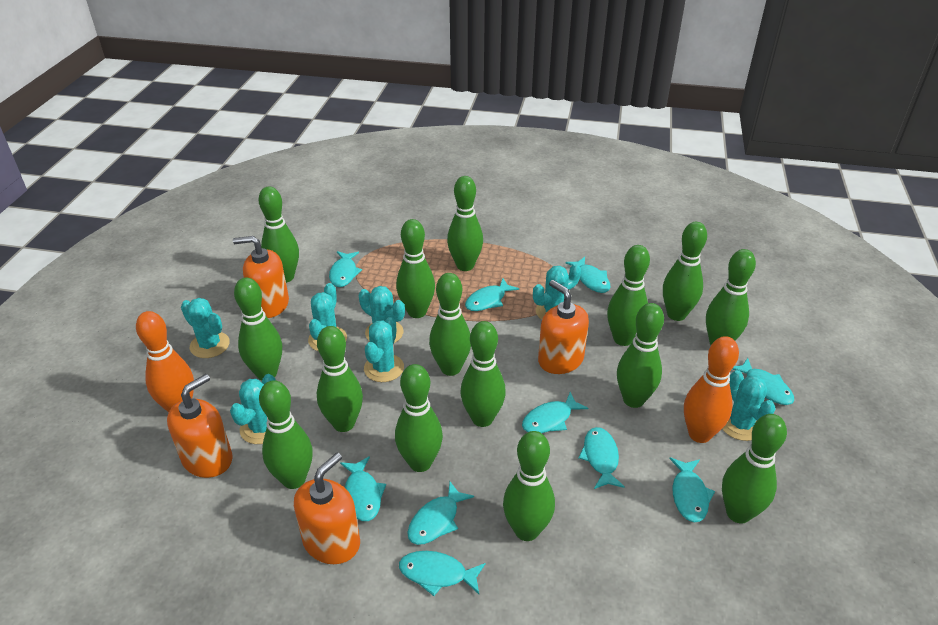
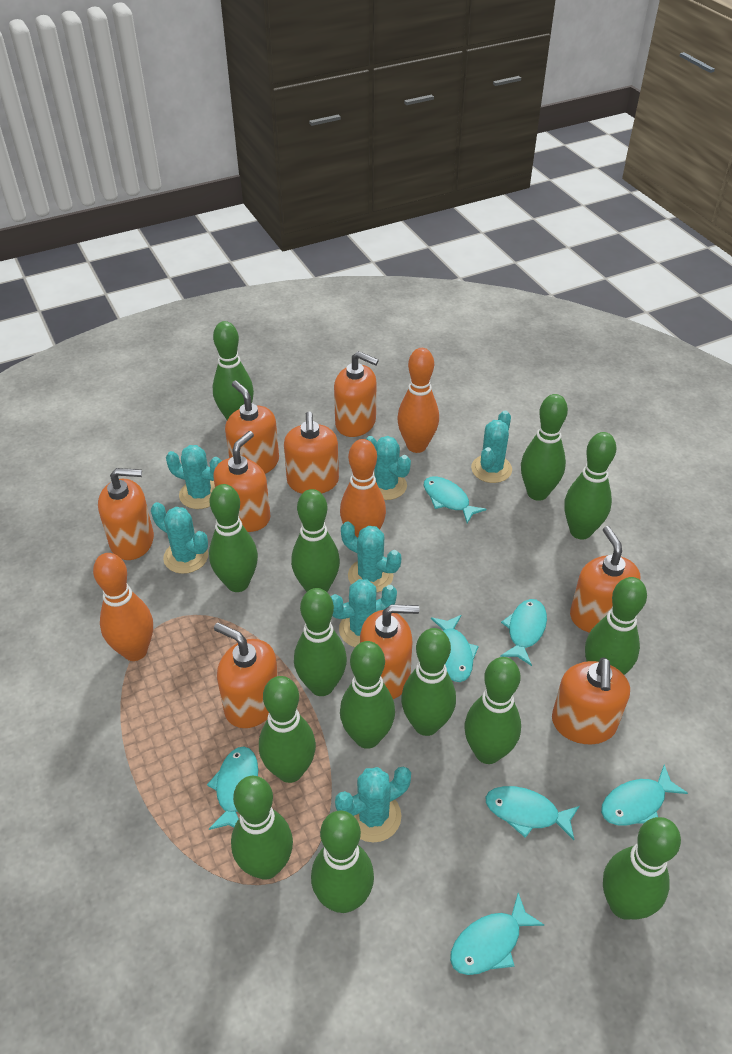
green bowling pin: [234,277,282,380] [259,186,299,283] [259,380,313,489] [317,326,363,432] [395,364,443,472] [396,219,435,318] [429,273,471,376] [447,176,483,271] [460,321,506,427] [503,431,555,541] [607,245,650,346] [617,303,664,408] [663,222,707,321] [706,249,756,345] [722,414,787,523] = 15 -> [209,484,258,592] [213,321,254,420] [231,776,293,880] [259,676,316,783] [291,489,340,592] [294,588,347,696] [311,810,374,913] [340,641,395,749] [401,628,456,736] [464,657,521,764] [521,394,568,501] [564,432,616,540] [585,577,647,675] [603,817,681,920] = 14
orange bowling pin: [136,311,194,413] [684,336,739,443] = 2 -> [93,553,153,661] [340,439,386,538] [397,348,439,453] = 3
orange soap dispenser: [167,374,233,478] [233,236,289,318] [294,453,360,564] [538,280,589,374] = 4 -> [98,468,154,560] [213,431,270,532] [214,623,278,728] [225,381,279,474] [284,412,339,494] [334,351,379,437] [360,605,419,699] [552,657,630,745] [570,526,640,633] = 9
turquoise fish: [329,251,362,287] [340,456,386,521] [399,551,485,596] [407,482,474,545] [465,278,519,311] [522,392,588,433] [566,257,610,293] [578,427,625,489] [669,457,715,522] [732,358,794,405] = 10 -> [207,746,258,830] [424,477,486,524] [431,615,479,682] [450,893,544,975] [485,786,579,840] [500,599,547,666] [601,765,688,826] = 7

